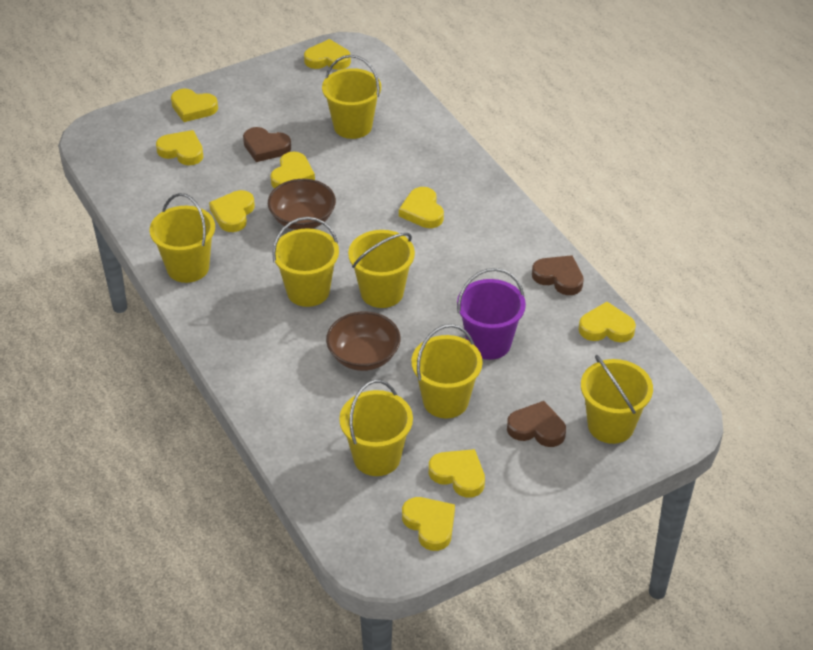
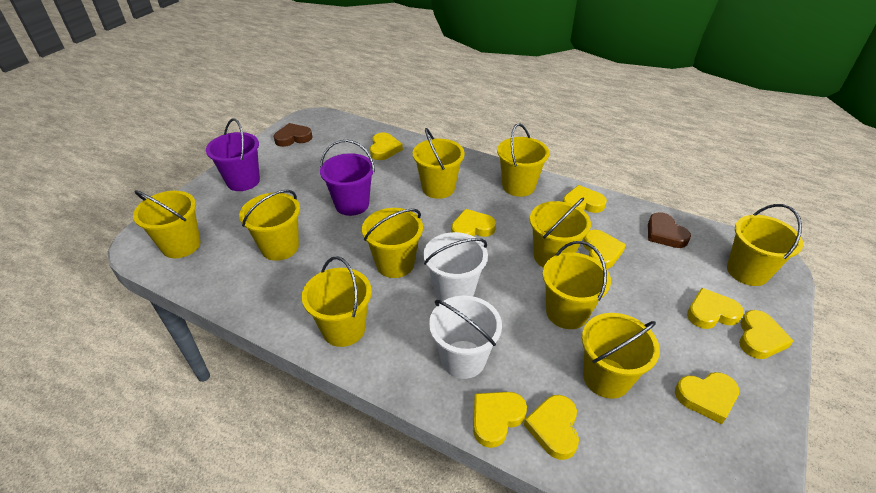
brown bowl: [268,179,336,230] [326,312,401,371] = 2 -> none = 0
brown heart: [243,127,291,162] [507,401,566,447] [532,255,584,295] = 3 -> [274,123,312,147] [648,212,691,248] = 2
purple bucket: [457,268,526,360] = 1 -> [206,119,260,191] [320,140,375,216] = 2
white bucket: none = 0 -> [423,232,488,301] [429,296,502,379] = 2
yellow bucket: [150,193,215,283] [272,217,339,307] [322,55,381,139] [339,380,413,476] [348,230,415,308] [411,324,483,418] [581,355,653,444] = 7 -> [133,190,201,258] [239,190,300,261] [302,256,372,347] [362,208,423,278] [413,128,465,199] [497,123,549,197] [530,198,591,268] [543,241,611,329] [582,313,660,399] [727,204,803,286] = 10

